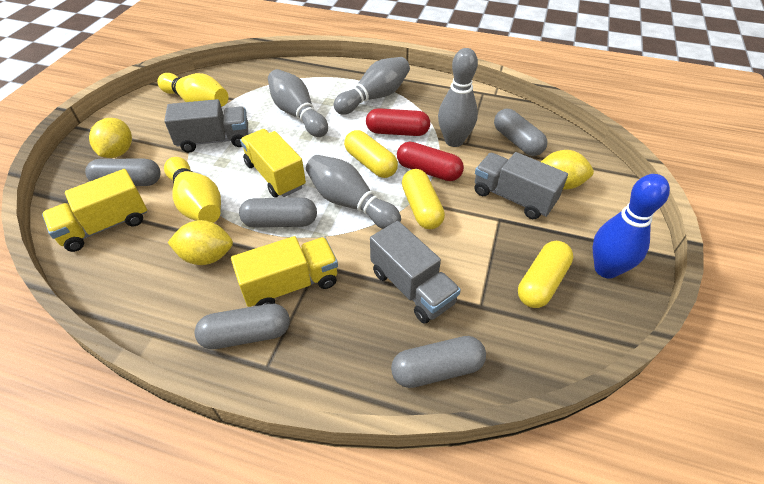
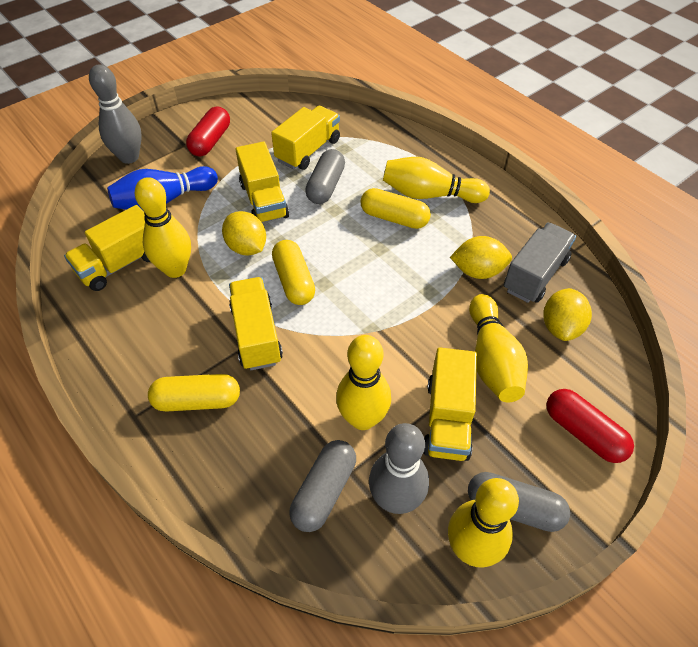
grey bowling pin: [268,69,328,137] [306,155,401,229] [334,57,410,115] [438,48,478,147] = 4 -> [89,64,142,164] [369,423,429,514] = 2
grey capsule: [85,159,161,186] [195,304,290,349] [239,197,317,228] [391,336,486,388] [494,109,548,156] = 5 -> [289,440,356,532] [305,149,345,204] [468,472,570,532] = 3
grey truck: [164,99,248,152] [370,221,461,323] [475,152,568,219] = 3 -> [504,223,576,303] = 1
yellow bowling pin: [157,73,229,107] [164,157,221,223] = 2 -> [135,177,191,278] [336,335,391,430] [383,157,490,203] [448,478,519,568] [469,294,528,402] = 5
yellow truck: [42,169,147,252] [231,236,338,307] [240,129,306,197] = 3 -> [64,205,150,291] [229,277,283,370] [235,142,289,223] [271,106,340,170] [424,347,477,461] = 5

